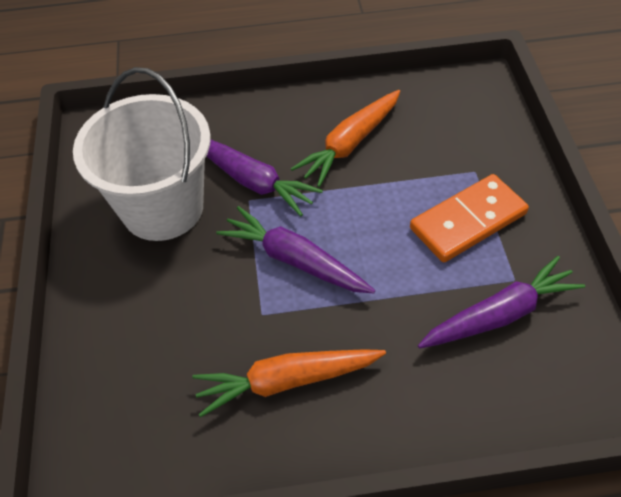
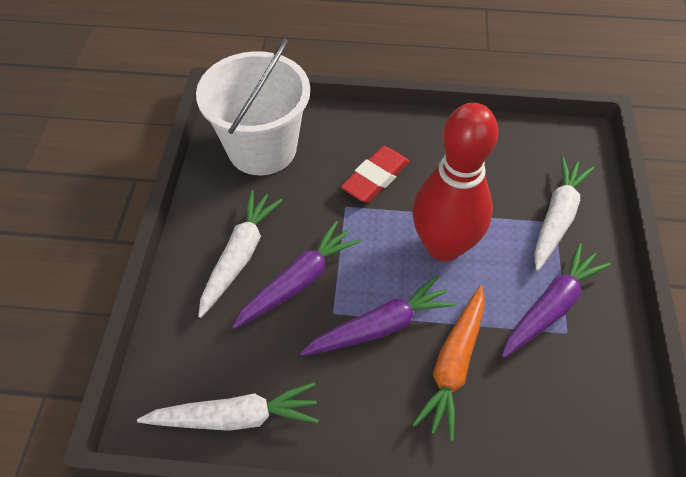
orange carrot: [192,349,386,417] [291,90,400,187] = 2 -> [412,286,485,441] = 1
orange domino: [410,174,529,263] = 1 -> none = 0
red bowling pin: none = 0 -> [413,103,498,262] = 1
red eraser: none = 0 -> [341,146,410,203] = 1
white carrot: none = 0 -> [137,382,319,431] [198,190,282,318] [534,156,594,271] = 3

